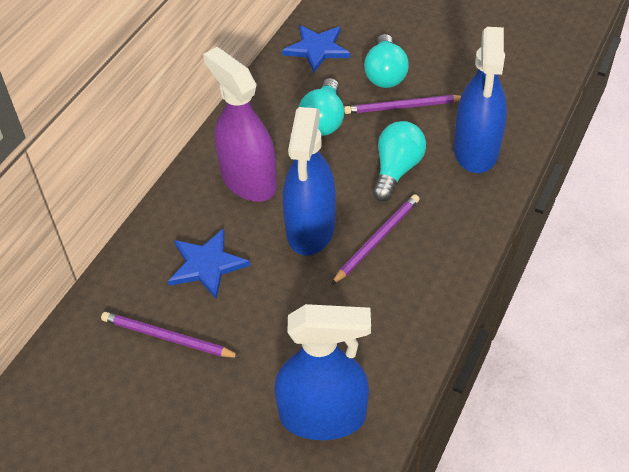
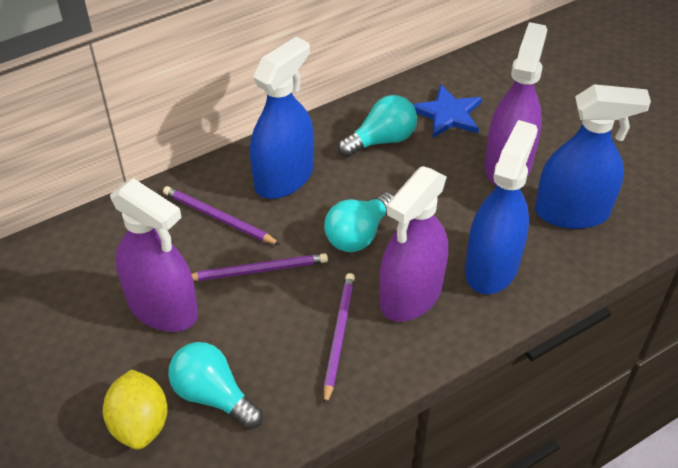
blue star: [168,229,250,299] [282,25,350,73] = 2 -> [413,84,482,138] = 1
purple spray bottle: [203,47,277,202] = 1 -> [110,178,198,332] [379,166,448,322] [484,22,547,186] = 3
yellow lemon: none = 0 -> [103,369,168,450] = 1

